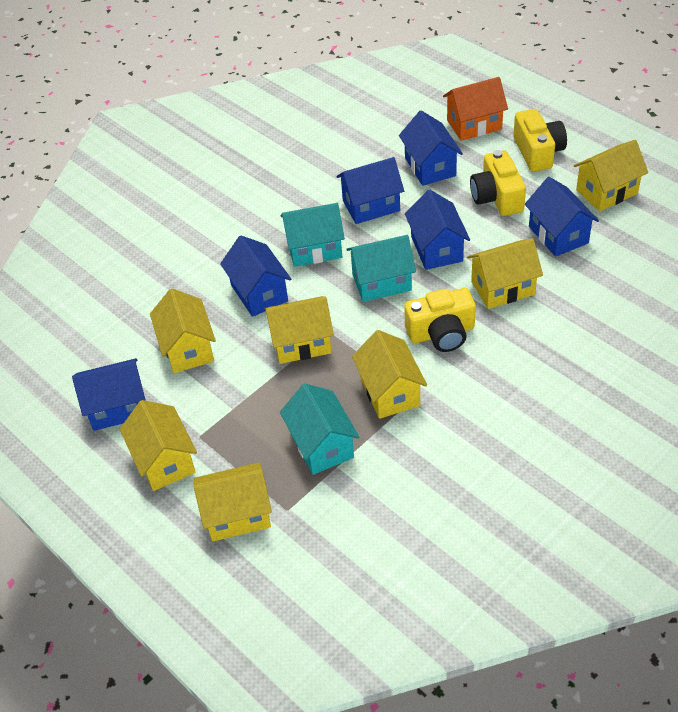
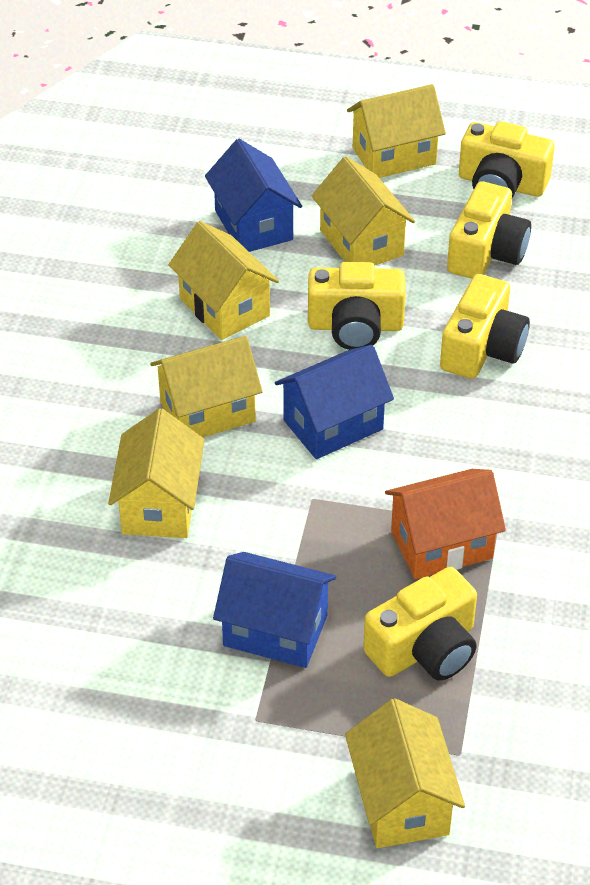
blue house: [72,358,145,431] [220,235,291,317] [336,157,404,224] [399,110,463,186] [405,190,470,270] [525,177,599,257] = 6 -> [205,139,302,252] [213,552,336,668] [275,345,394,459] = 3
turquoise house: [280,384,360,475] [281,203,345,267] [346,235,416,302] = 3 -> none = 0
yellow camera: [404,288,476,352] [470,150,526,216] [513,109,567,172] = 3 -> [308,262,406,350] [363,567,477,681] [440,274,530,379] [447,181,531,279] [459,121,555,198] = 5
yellow house: [120,400,197,491] [150,288,216,373] [194,462,272,541] [264,296,334,364] [352,330,427,419] [467,238,543,309] [574,140,648,211] = 7 -> [108,408,204,538] [150,336,263,437] [168,221,279,340] [312,156,415,266] [345,698,465,848] [347,84,446,178] = 6

